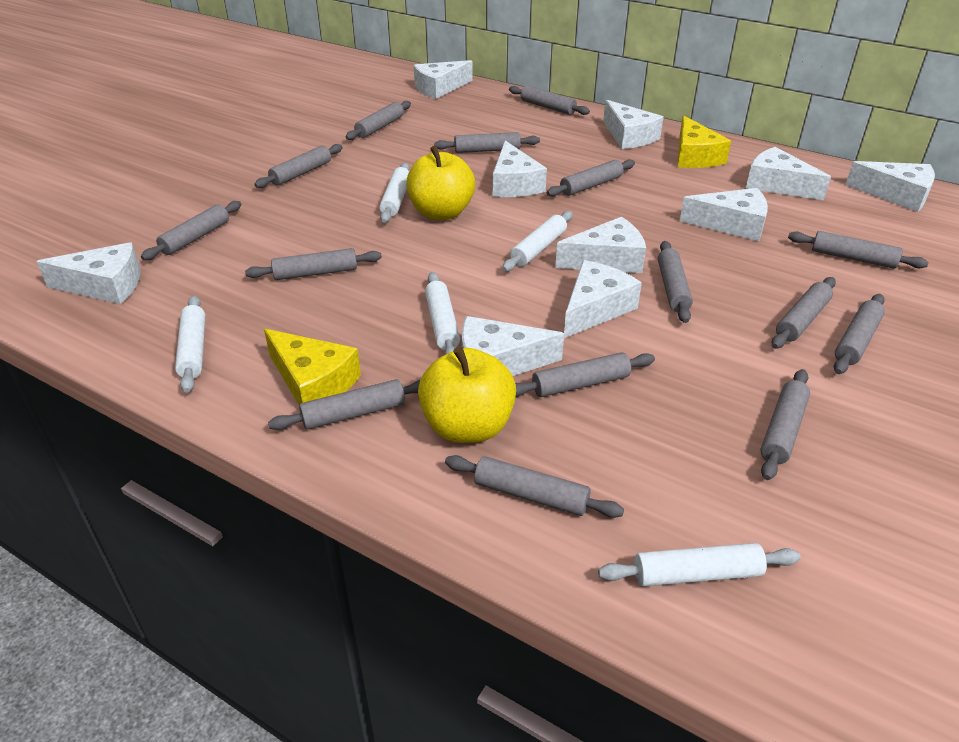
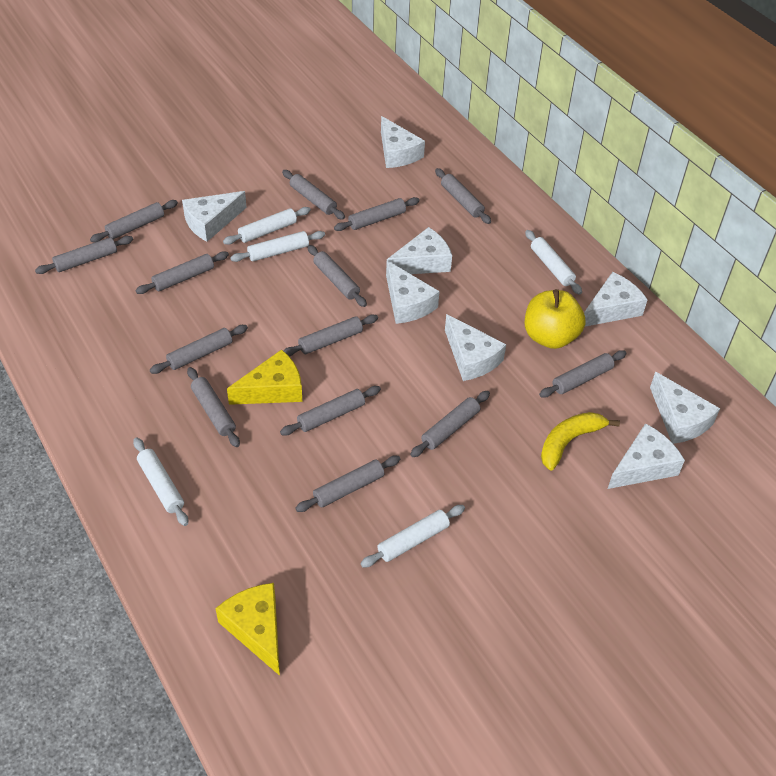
grey rolling pin: [141,201,241,260] [245,248,382,280] [254,144,343,188] [268,379,420,430] [346,101,411,140] [434,132,540,153] [445,455,624,518] [509,86,590,115] [515,352,655,397] [547,159,635,197] [658,241,693,323] [760,369,810,480] [771,277,836,349] [788,231,929,269] [834,294,885,374] = 15 -> [35,236,133,274] [90,200,178,242] [135,251,229,294] [150,325,248,374] [187,367,240,447] [280,386,381,436] [282,170,345,220] [283,314,378,356] [295,456,400,512] [308,245,367,307] [334,197,420,231] [410,391,490,457] [435,168,491,224] [539,350,627,398] = 14
white cheese: [36,242,140,304] [414,60,472,99] [462,316,564,376] [492,140,547,197] [555,217,646,273] [564,260,642,338] [603,100,664,149] [680,188,768,241] [746,147,831,200] [846,161,935,212] = 10 -> [182,191,247,242] [381,116,425,168] [386,227,452,274] [386,261,440,324] [445,314,506,381] [584,272,648,327] [608,423,685,489] [650,372,720,444] = 8
yellow apple: [406,145,475,220] [418,346,516,443] = 2 -> [525,289,585,349] = 1
yellow banana: none = 0 -> [541,412,620,471] = 1

